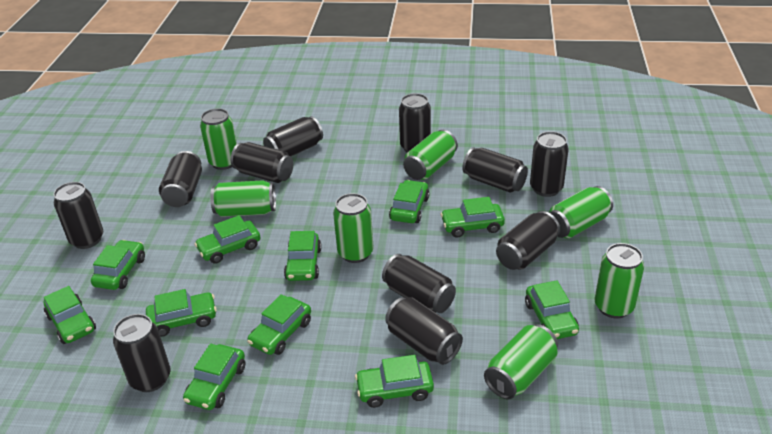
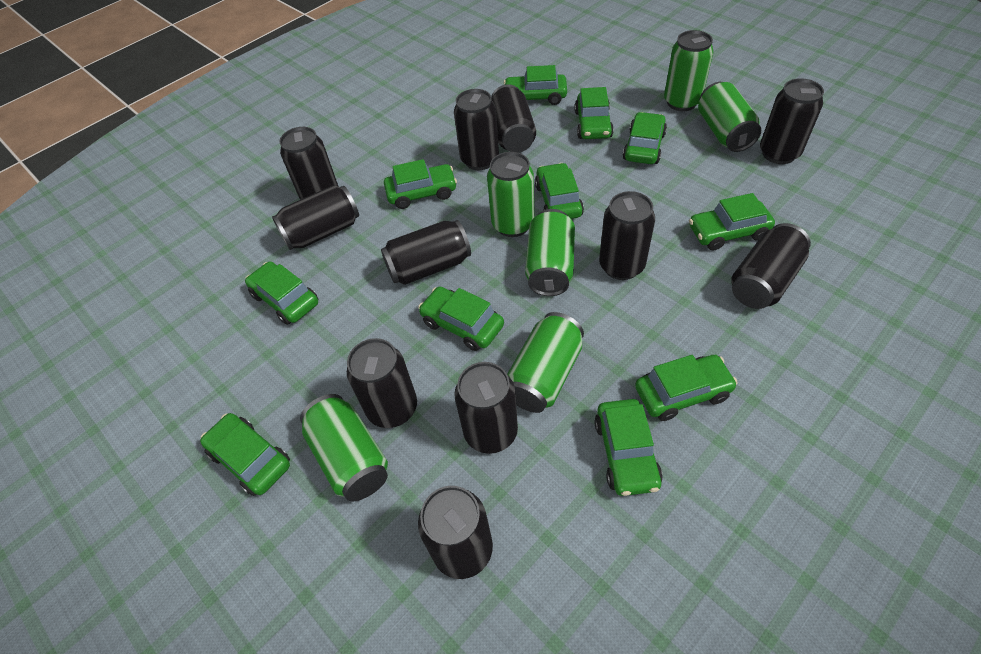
green can: [200,108,237,170] [210,180,276,217] [333,193,373,263] [403,130,458,180] [484,324,558,399] [549,186,613,239] [594,243,644,319] = 7 -> [300,394,388,502] [487,152,534,237] [507,312,584,413] [525,209,575,296] [664,30,714,111] [698,82,761,152] = 6

